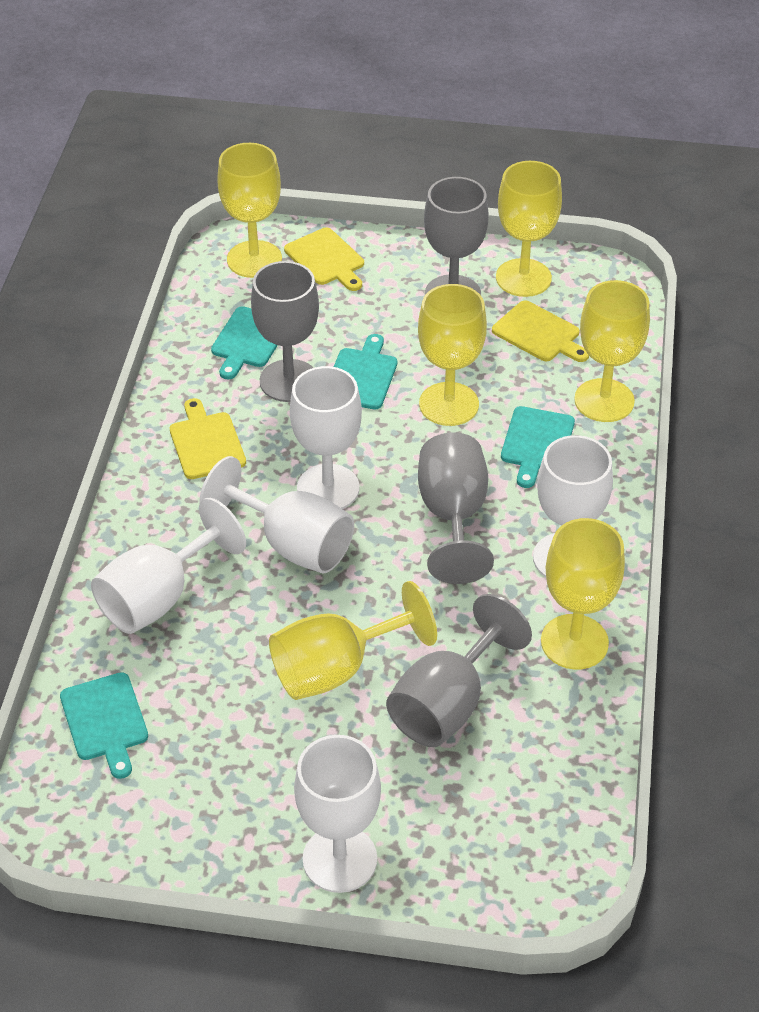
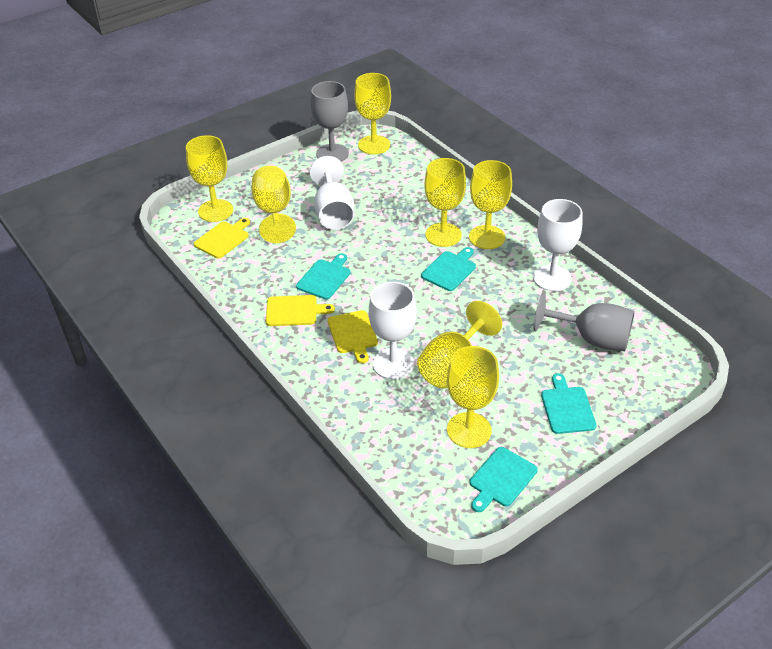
grey goblet: [251,261,319,402] [386,594,532,747] [418,432,494,584] [424,177,488,295] = 4 -> [311,81,349,162] [534,291,635,351] = 2
white goblet: [91,498,246,634] [199,456,354,574] [290,366,362,509] [294,735,381,893] [533,435,613,577] = 5 -> [310,156,354,230] [369,282,417,380] [533,199,582,291] = 3
yellow goblet: [217,143,282,278] [269,581,437,700] [418,284,487,426] [496,161,562,297] [541,518,625,670] [574,280,650,422] = 6 -> [186,135,233,222] [251,166,296,243] [354,73,391,154] [417,301,502,389] [424,158,466,247] [447,346,499,448] [469,160,512,249] = 7

